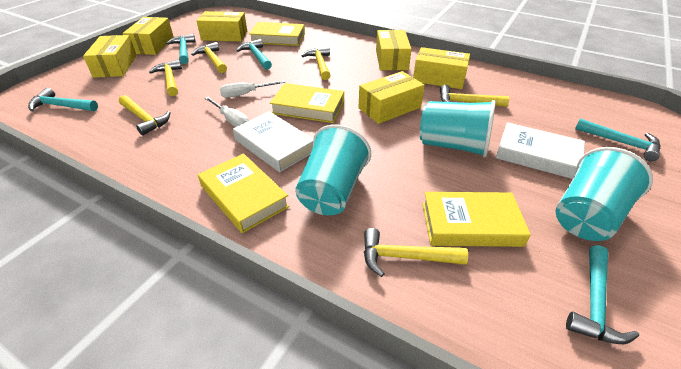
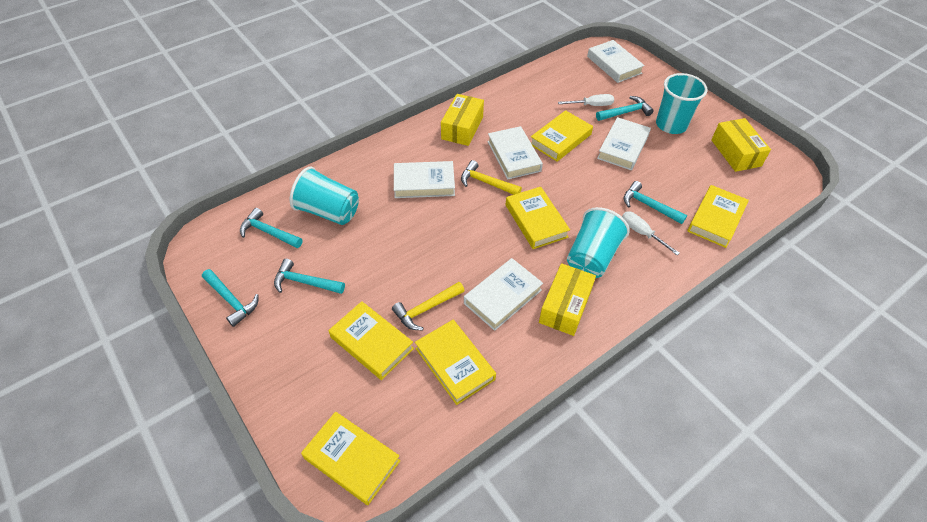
white book: [233,111,313,172] [495,122,585,179] = 2 -> [394,161,455,198] [464,258,543,331] [487,126,543,180] [587,40,645,83] [597,117,651,170] = 5
yellow book: [198,153,289,233] [249,22,305,46] [270,83,344,123] [422,192,531,247] = 4 -> [301,412,400,505] [329,301,414,380] [415,320,496,405] [506,187,570,249] [531,110,593,162] [687,185,749,248] = 6
yellow box: [83,35,137,78] [122,17,174,55] [196,11,247,41] [359,71,425,124] [376,30,412,70] [413,47,470,89] = 6 -> [441,94,484,146] [539,263,596,336] [711,118,771,172] = 3
yellow hammer: [119,95,171,135] [149,60,182,96] [191,42,227,73] [301,46,331,80] [364,228,468,277] [440,85,509,107] = 6 -> [392,282,465,330] [461,160,522,195] = 2

